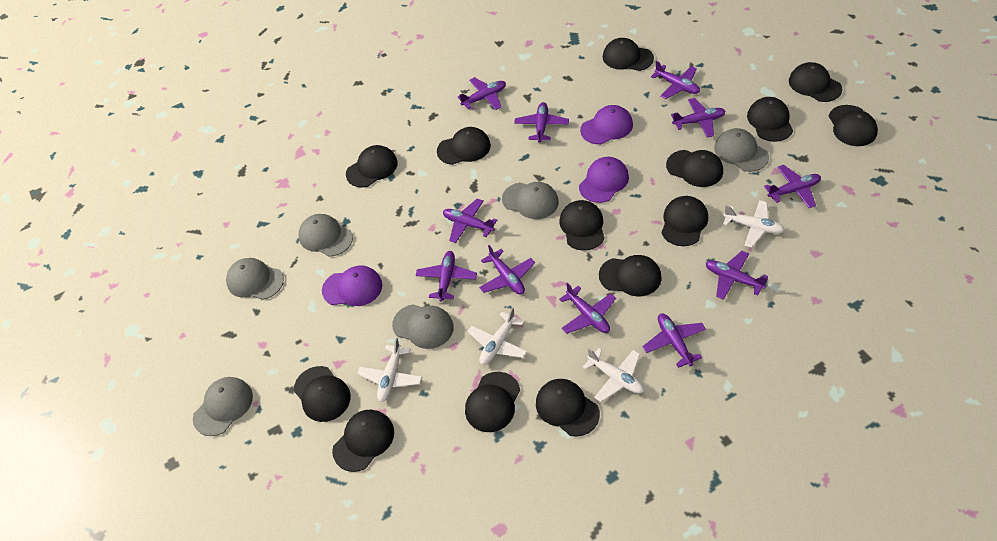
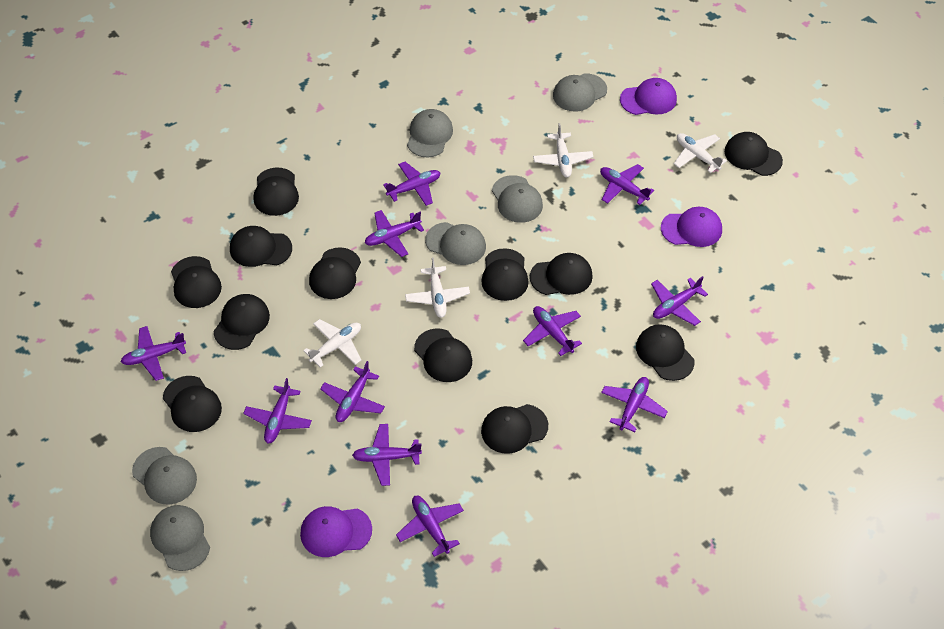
black cap: [294,366,351,422] [332,410,394,472] [346,145,397,188] [437,127,491,165] [465,372,520,432] [536,379,600,436] [560,200,605,251] [599,255,662,296] [603,38,654,71] [661,196,708,246] [666,150,723,187] [747,97,793,142] [789,62,842,102] [829,105,878,146] = 14 -> [163,376,222,432] [171,256,222,308] [213,294,270,350] [230,226,292,267] [253,168,299,216] [309,247,361,299] [414,328,472,382] [481,248,529,301] [481,404,548,454] [530,253,593,295] [636,324,695,381] [725,132,783,176] = 12

